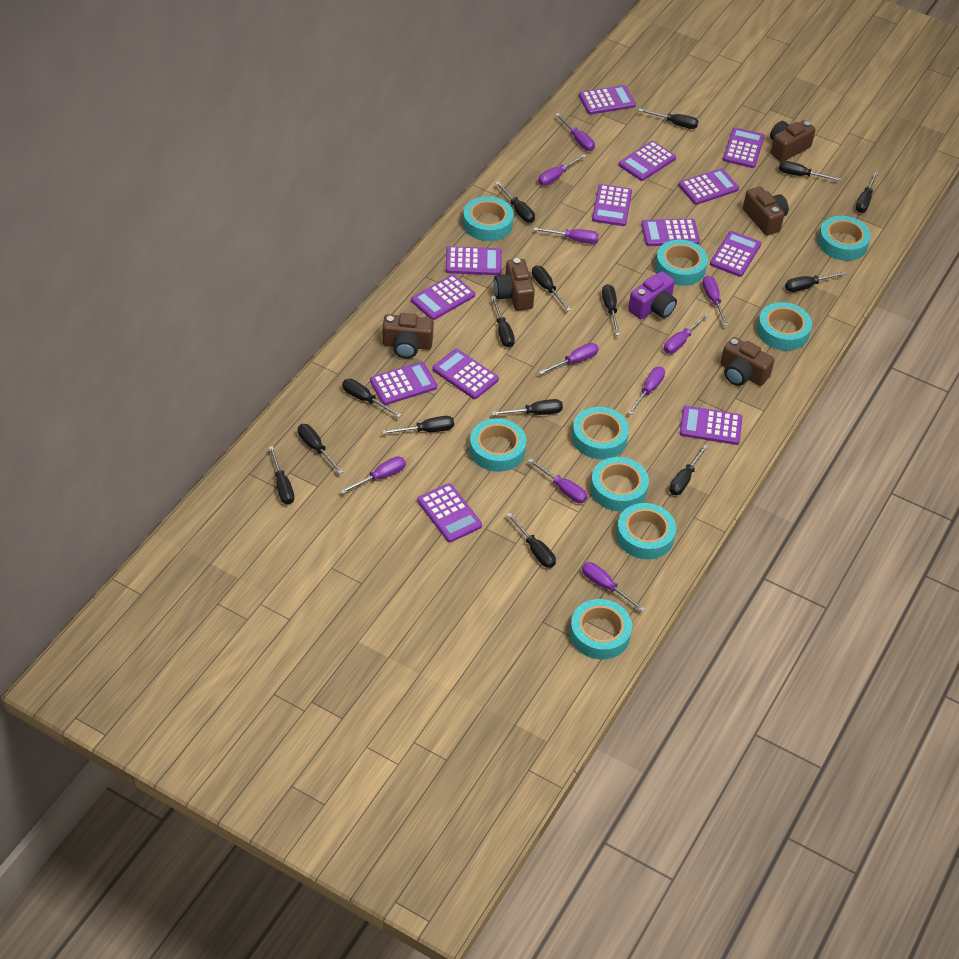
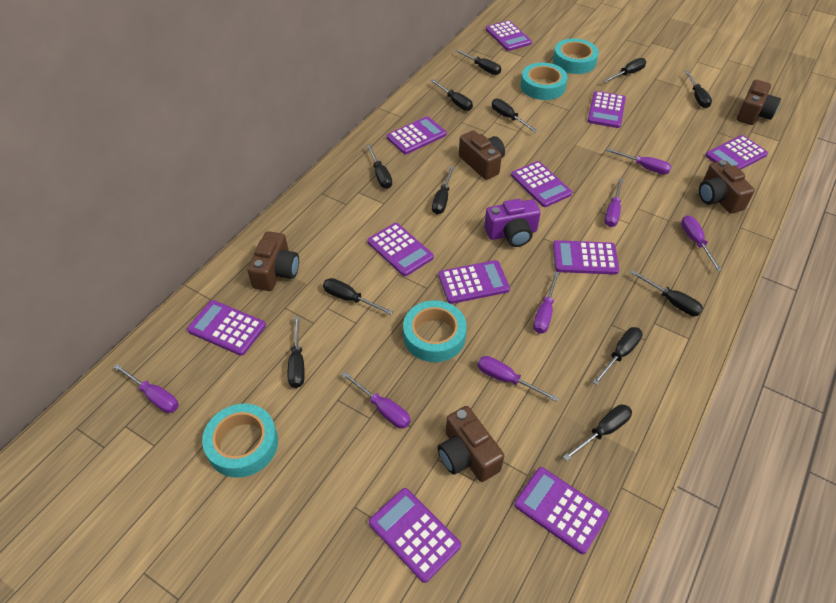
black screwdriver: [269,446,294,505] [298,424,343,474] [342,379,401,417] [382,416,454,434] [491,296,515,348] [492,399,563,415] [495,182,535,223] [507,513,556,568] [532,265,571,311] [602,284,620,335] [639,108,699,129] [669,444,709,495] [779,161,841,181] [785,271,846,292] [856,172,878,213] = 15 -> [288,317,305,388] [323,278,393,315] [366,144,392,189] [430,79,473,111] [432,166,454,214] [455,49,501,75] [492,99,537,132] [563,404,632,461] [592,327,643,385] [603,58,646,82] [630,270,703,316] [685,71,712,108] = 12
purple calculator: [370,362,437,405] [411,275,475,320] [417,483,482,542] [432,349,499,399] [446,246,502,275] [579,85,636,115] [592,184,632,226] [619,141,676,181] [641,219,700,246] [678,168,739,205] [680,406,742,445] [710,231,761,277] [723,127,765,168] = 13 -> [187,300,266,356] [367,223,434,276] [369,488,461,583] [387,116,447,154] [438,260,510,304] [486,20,532,51] [511,161,572,207] [514,467,609,554] [553,240,619,275] [587,91,626,128] [705,135,768,170] = 11
purple screwdriver: [341,456,406,494] [528,458,588,503] [534,227,599,244] [538,154,586,186] [539,343,599,375] [555,113,595,151] [582,562,645,612] [628,367,665,415] [664,314,709,354] [702,276,728,326] = 10 -> [114,364,179,413] [342,372,411,429] [478,356,558,401] [533,272,559,334] [604,178,623,227] [606,148,672,175] [681,215,722,271] = 7
turquoise tape: [463,196,514,241] [469,418,526,472] [570,599,632,660] [572,407,629,459] [590,457,649,512] [616,503,676,559] [655,240,708,286] [757,302,812,351] [818,216,871,261] = 9 -> [202,404,278,478] [403,301,467,362] [521,62,568,100] [553,39,599,74] = 4

